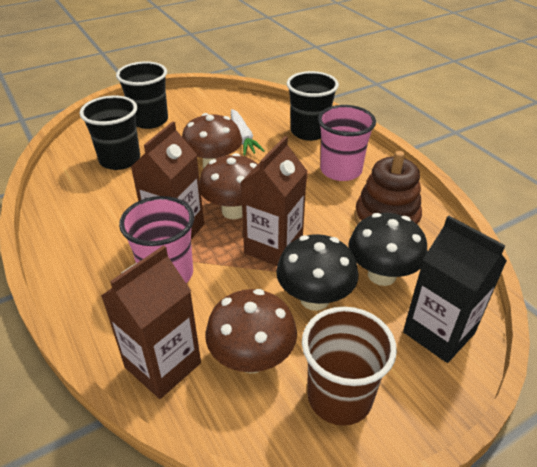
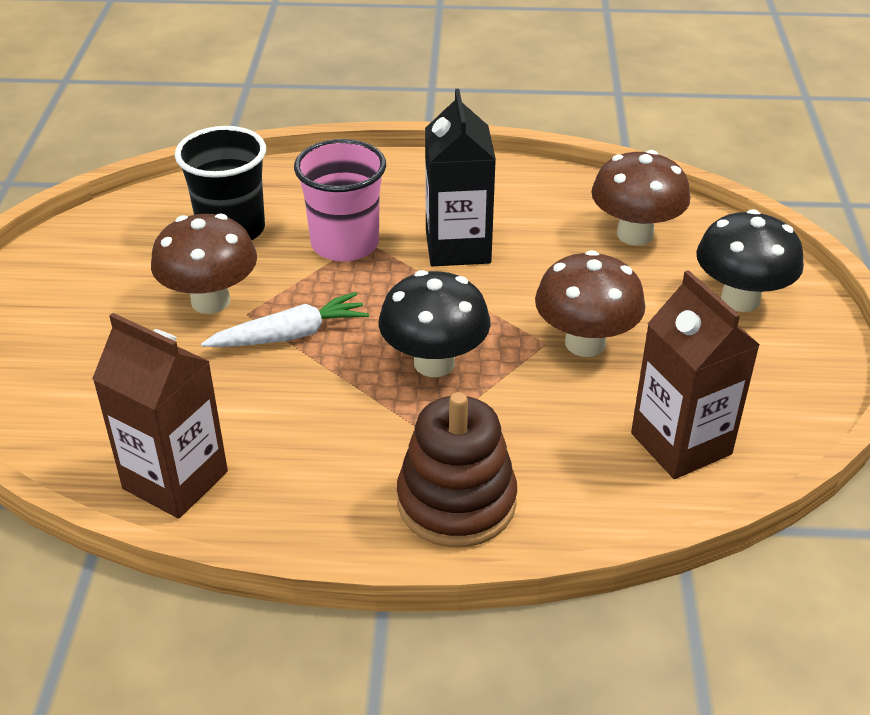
black cup: [80,95,140,170] [116,61,168,129] [287,71,339,141] = 3 -> [175,126,266,240] = 1
brown carton: [101,245,201,399] [131,121,204,239] [241,136,307,266] = 3 -> [92,313,228,519] [631,270,760,479] = 2
brown cup: [302,307,397,426] = 1 -> none = 0
pink cup: [119,196,194,283] [318,105,376,181] = 2 -> [294,139,386,262] = 1

